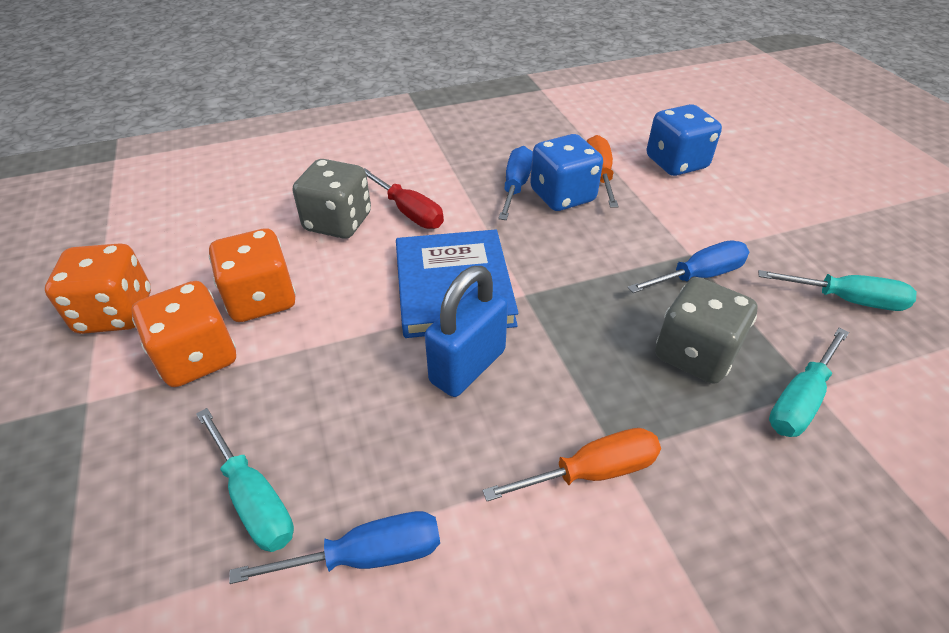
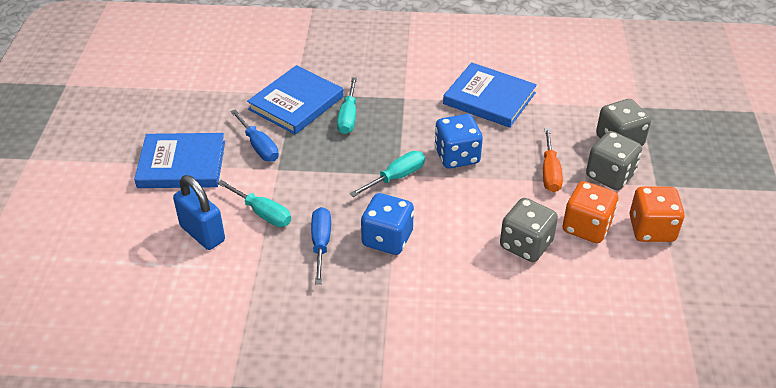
blue book: [396,229,518,338] = 1 -> [134,133,225,188] [247,65,344,135] [443,62,537,128] = 3
blue screwdriver: [229,511,440,584] [498,146,533,220] [628,240,749,293] = 3 -> [230,109,279,162] [311,207,331,284] = 2
grey dice: [292,159,371,239] [655,277,758,384] = 2 -> [500,198,558,262] [586,131,642,190] [596,99,651,146] = 3
orange dice: [45,243,151,334] [132,281,236,387] [209,229,296,322] = 3 -> [563,181,618,243] [629,186,685,242] = 2
orange screwdriver: [483,428,661,501] [587,135,619,208] = 2 -> [543,128,563,192] = 1
red screwdriver: [364,168,444,229] = 1 -> none = 0

